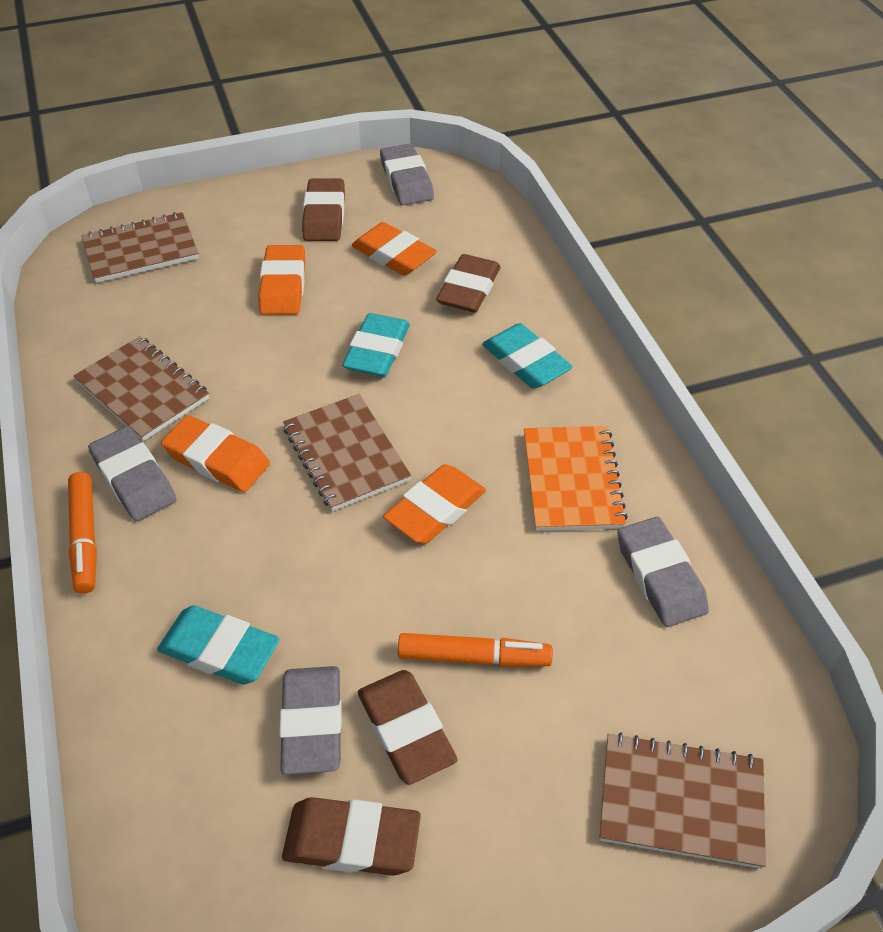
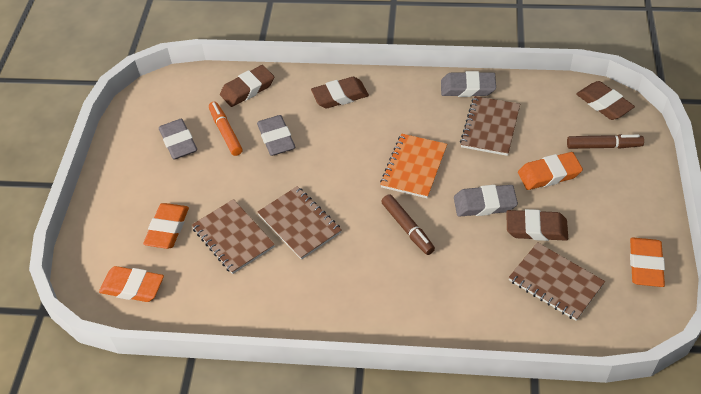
brown marker: none = 0 -> [381,194,435,255] [567,135,644,149] = 2
orange marker: [68,472,97,594] [398,633,553,667] = 2 -> [209,102,243,156] = 1
turquoise eraser: [157,605,280,685] [342,313,410,377] [482,323,573,389] = 3 -> none = 0

